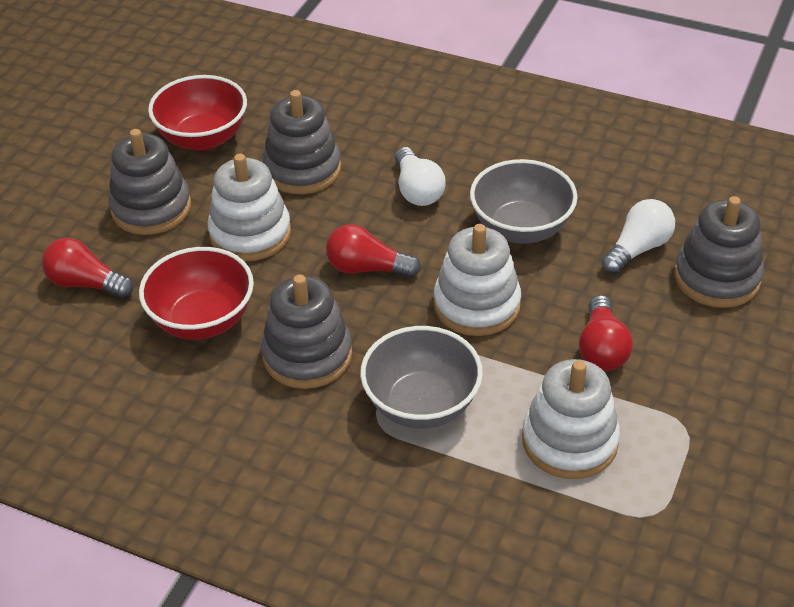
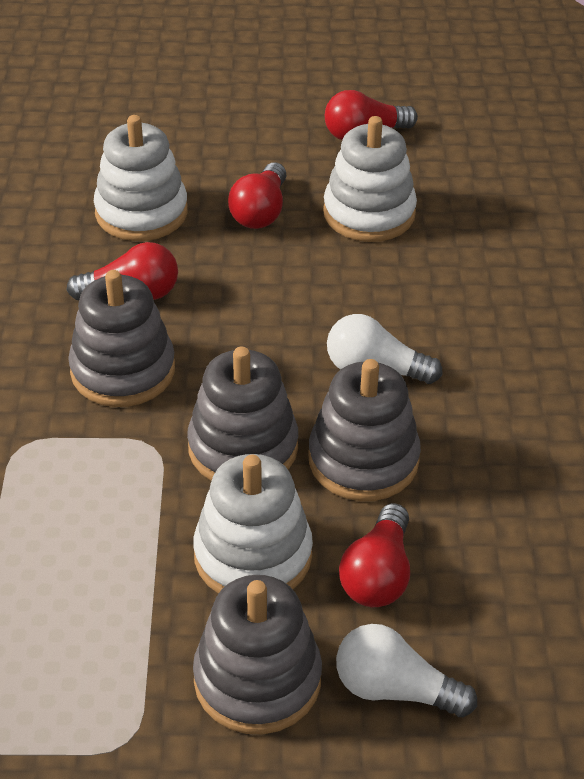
grey bowl: [360,326,483,429] [470,159,578,244] = 2 -> none = 0
red bowl: [139,247,254,340] [148,75,247,151] = 2 -> none = 0
red light bulb: [42,238,134,298] [326,224,421,278] [579,295,633,371] = 3 -> [67,242,178,300] [228,163,287,229] [325,90,418,140] [339,503,410,607] = 4

